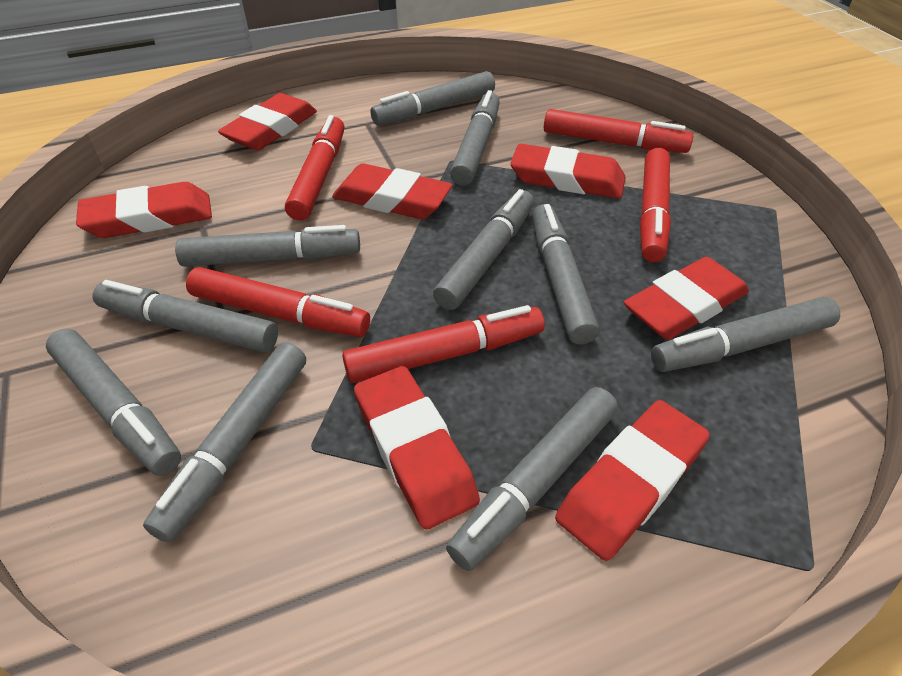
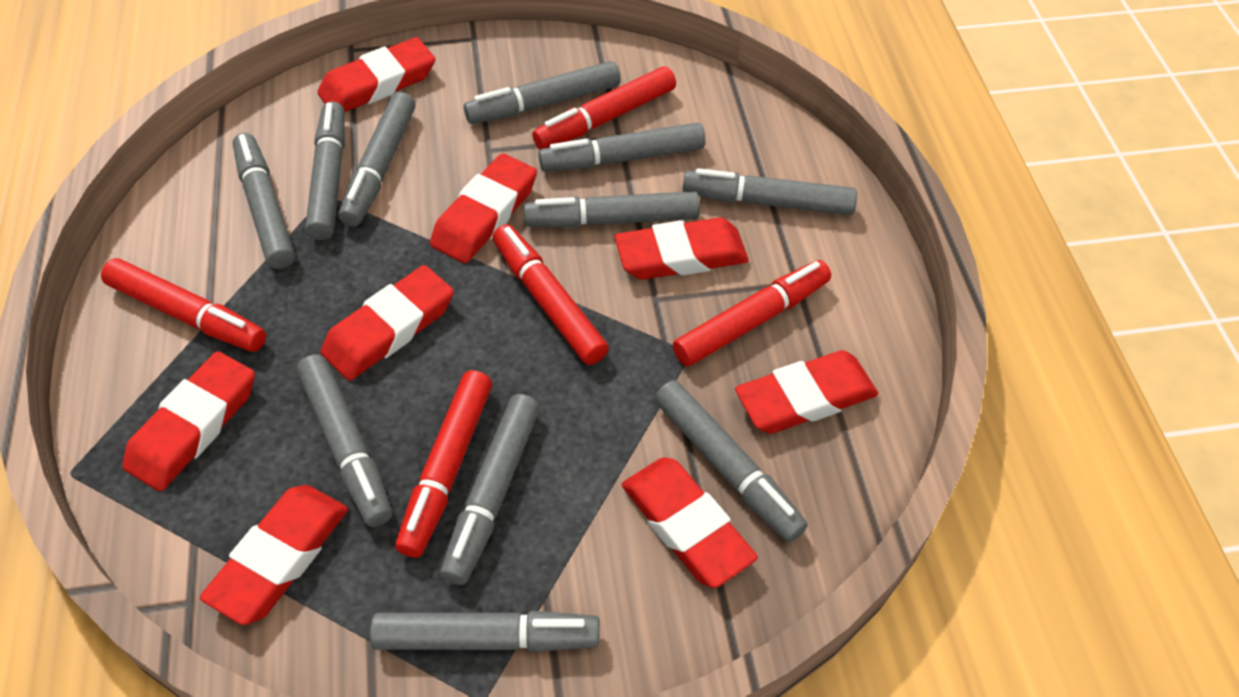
grey marker: [46,329,181,476] [93,280,278,353] [143,342,306,542] [175,225,360,267] [370,71,495,126] [433,189,534,310] [446,387,618,571] [450,90,500,185] [532,204,599,344] [651,297,840,372] = 10 -> [233,133,295,269] [297,354,392,527] [305,102,345,240] [339,92,415,226] [370,611,600,652] [440,394,540,585] [464,61,621,124] [524,191,700,228] [538,123,705,172] [655,380,808,542] [683,168,857,215] = 11
red eraser: [76,182,212,238] [218,93,317,150] [332,163,453,219] [354,366,480,530] [510,144,626,198] [555,400,710,561] [624,257,749,340] = 7 -> [122,351,255,491] [200,485,348,625] [317,37,435,112] [320,265,454,381] [430,153,537,263] [614,217,749,280] [622,457,758,588] [735,350,878,434] = 8

